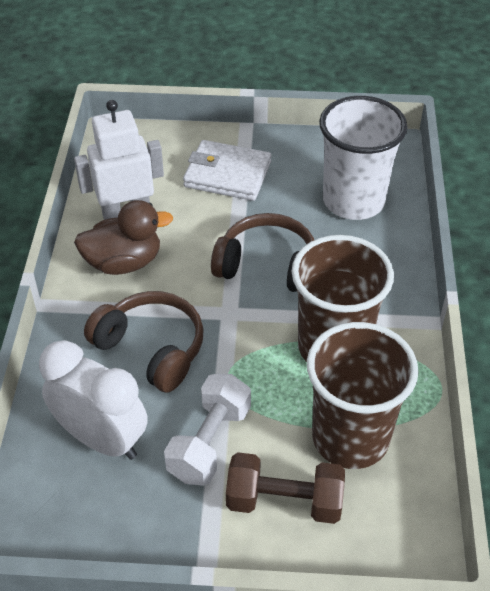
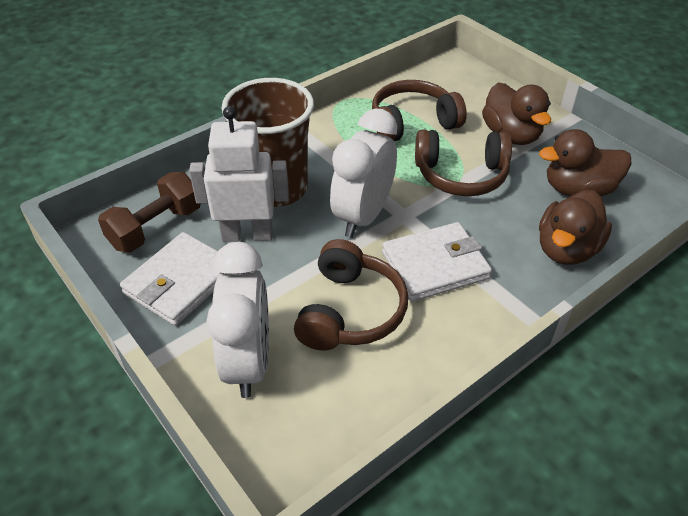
brown cup: [291,235,394,362] [307,322,419,469] = 2 -> [221,78,314,207] = 1
brown duck: [74,200,173,275] = 1 -> [482,82,551,145] [539,129,632,196] [539,190,612,265] = 3
brown headphones: [84,291,204,393] [211,213,314,292] = 2 -> [294,239,408,351] [372,80,467,141] [415,130,512,196] = 3
white clock: [39,340,148,460] = 1 -> [207,242,269,398] [330,109,397,238] = 2
white cup: [319,96,407,220] = 1 -> none = 0
white dumbbell: [164,374,251,486] = 1 -> none = 0
white wallet: [183,140,271,201] = 1 -> [120,232,220,326] [382,222,492,302] = 2

